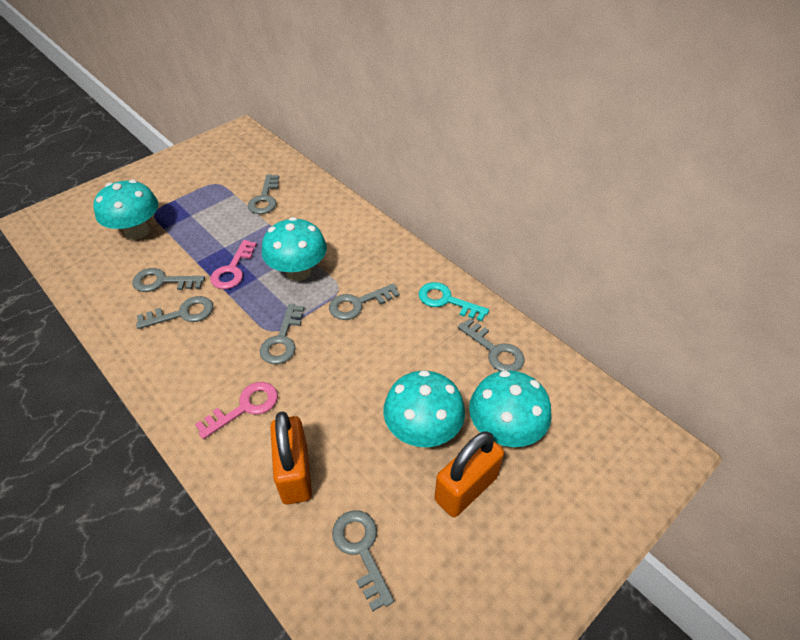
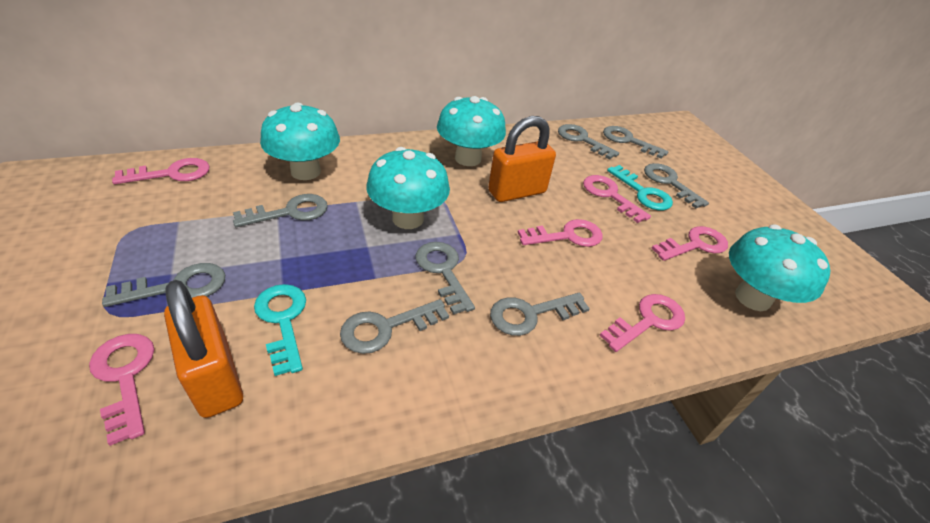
grey key: [132,268,205,292] [136,296,213,329] [248,174,279,214] [260,304,304,364] [329,283,400,320] [332,510,394,612] [458,318,525,371] = 7 -> [102,263,225,307] [233,194,328,227] [340,299,449,354] [416,242,475,315] [490,293,590,336] [558,124,619,159] [603,126,668,159] [644,163,709,208] = 8
pink key: [195,382,278,439] [210,240,257,289] = 2 -> [89,334,154,446] [112,158,210,184] [518,219,603,247] [583,175,651,223] [600,294,685,352] [652,226,728,261] = 6
turquoise key: [418,282,489,321] = 1 -> [254,284,306,376] [607,165,673,210] = 2

